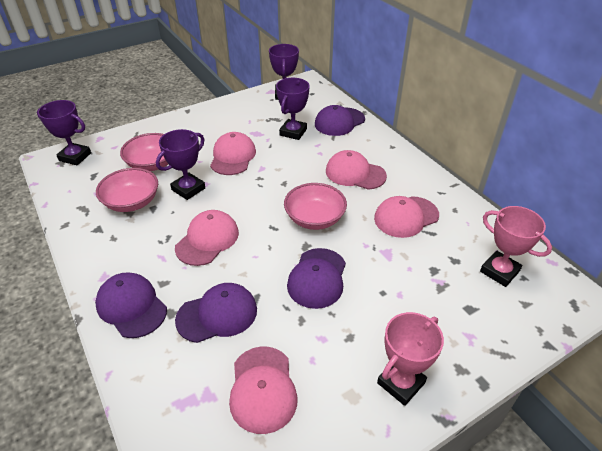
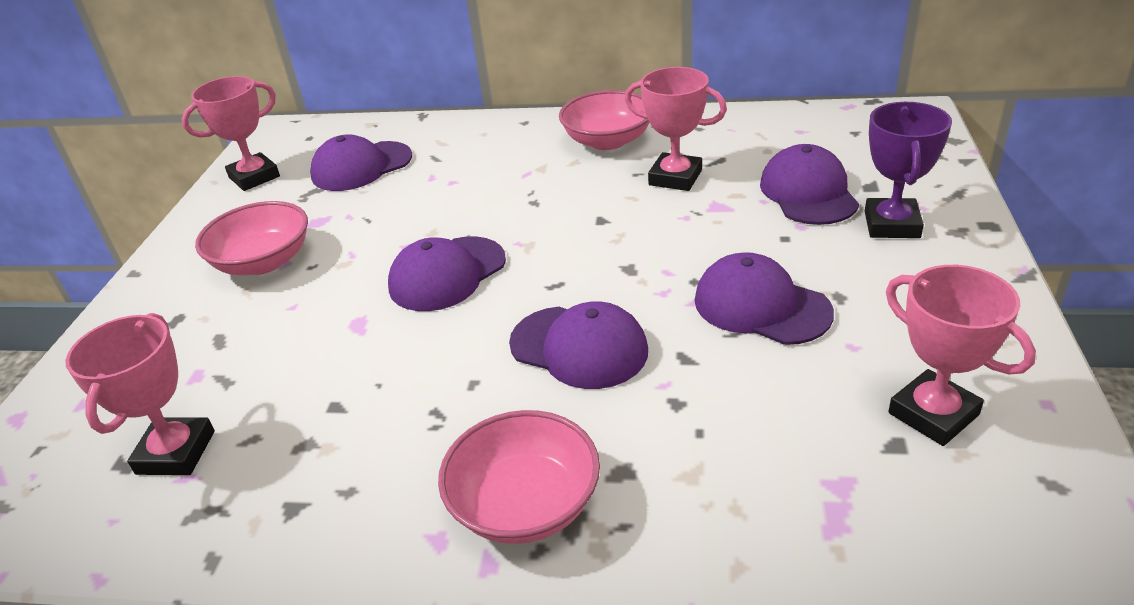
pink cap: [175,210,239,266] [210,132,256,175] [229,346,298,434] [326,150,387,190] [374,196,439,238] = 5 -> none = 0
pink trophy: [377,312,444,406] [480,206,552,287] = 2 -> [65,313,215,475] [182,76,280,191] [625,67,727,191] [886,265,1036,446] = 4
purple cap: [95,272,167,338] [175,283,257,343] [287,248,346,309] [315,105,365,136] = 4 -> [310,134,412,191] [388,236,506,311] [509,301,648,389] [694,252,834,345] [760,144,859,225] = 5
purple trophy: [37,100,91,165] [156,129,205,200] [269,44,299,100] [276,78,310,140] = 4 -> [865,102,952,238] = 1

